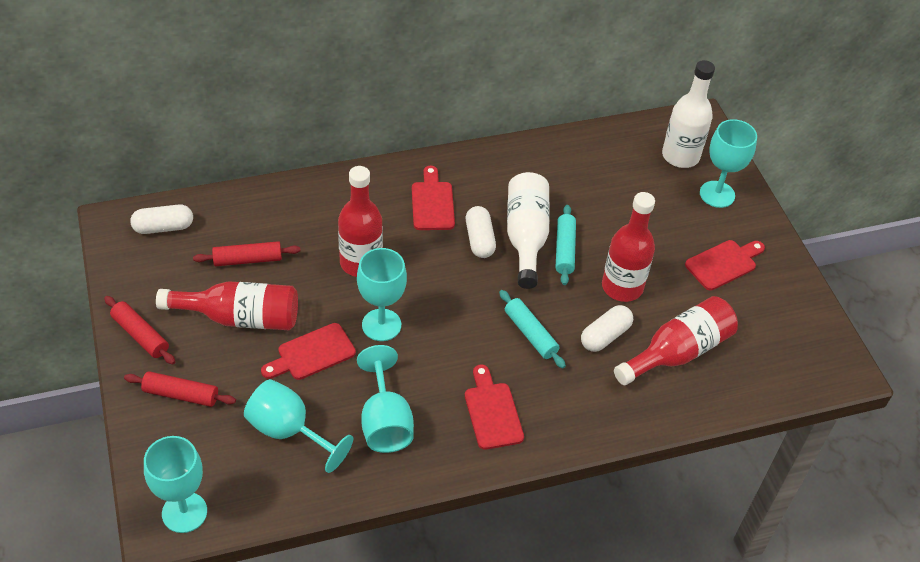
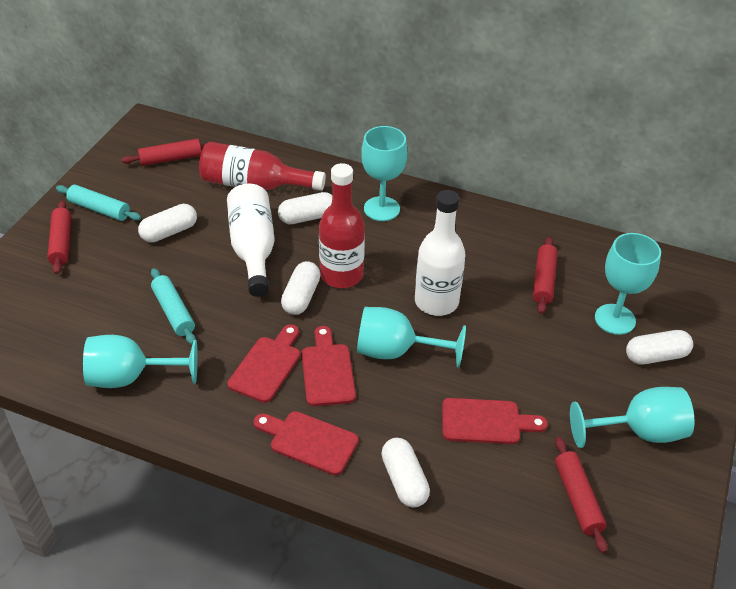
red bottle: [156,281,298,330] [338,166,383,277] [602,192,655,302] [614,296,738,385] = 4 -> [199,142,326,191] [319,163,365,288] = 2
red rolling pin: [104,296,175,365] [124,371,236,407] [193,241,301,266] = 3 -> [47,201,71,274] [121,139,217,166] [533,237,558,314] [555,437,607,553] = 4
white capsule: [130,204,193,234] [466,206,496,258] [581,305,633,352] = 3 -> [138,204,197,243] [278,192,332,224] [281,261,321,315] [381,438,430,508] [626,330,693,365] = 5

